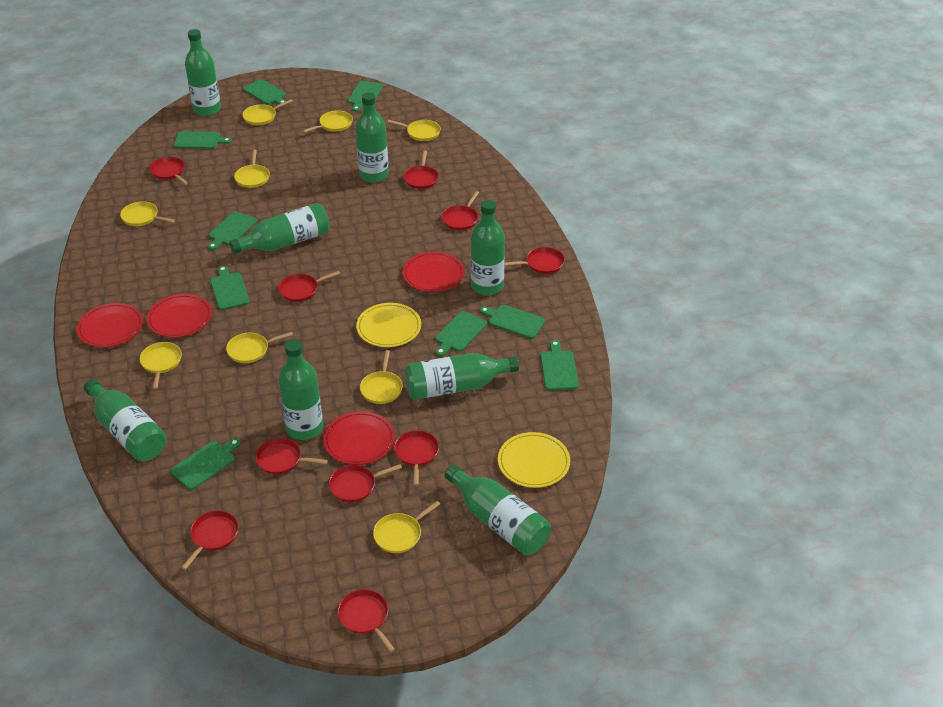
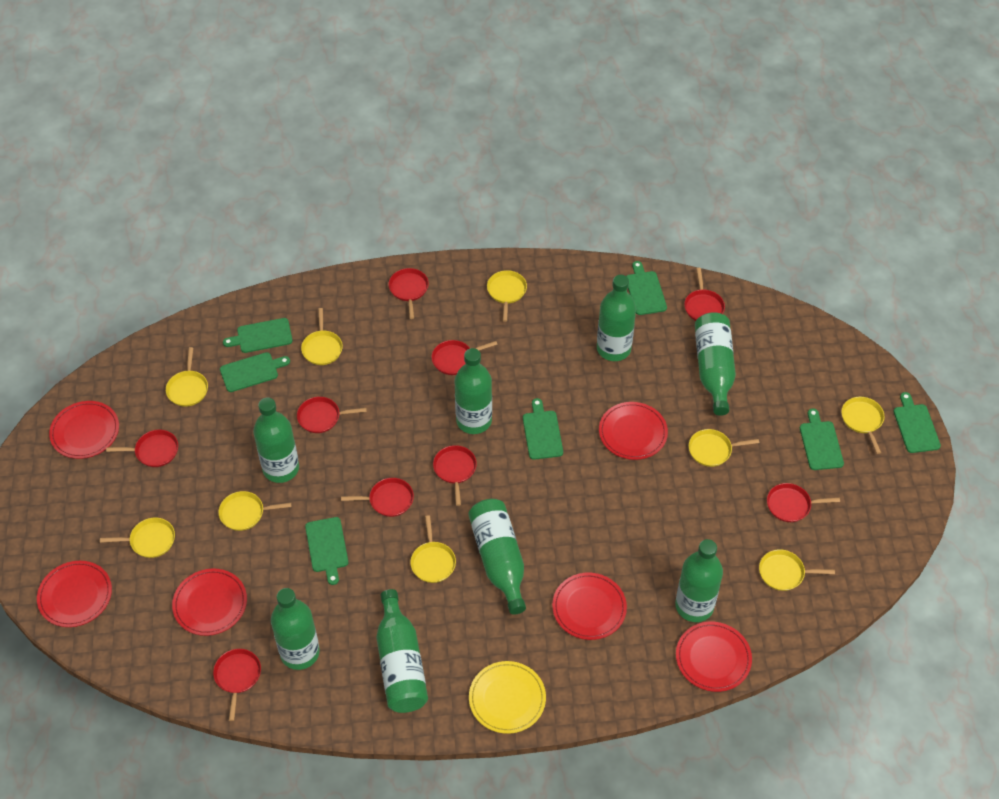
green cutting board: [170,438,241,490] [174,131,232,149] [208,211,257,250] [210,266,250,310] [243,79,286,106] [348,81,383,112] [435,311,487,356] [480,304,545,339] [540,340,579,390] = 9 -> [220,352,290,392] [223,318,293,353] [305,517,348,585] [523,398,563,460] [626,261,667,315] [800,408,844,470] [894,392,941,453] = 7
red pan: [149,157,188,185] [181,511,239,570] [255,438,328,474] [278,271,340,302] [329,464,402,502] [338,589,395,652] [394,430,439,486] [404,151,439,189] [442,191,479,230] [505,247,565,274] = 10 -> [106,430,178,467] [213,649,261,721] [297,397,367,433] [341,478,414,517] [388,268,429,319] [431,340,498,375] [433,445,477,506] [684,268,725,321] [767,483,840,522] = 9
red plate: [77,303,143,348] [147,294,212,338] [323,411,395,465] [402,252,465,292] = 4 -> [37,561,112,627] [49,401,119,459] [172,569,247,636] [552,573,627,640] [599,402,668,460] [676,622,752,692] = 6
yellow plate: [356,303,421,347] [498,432,570,488] = 2 -> [469,661,546,734] = 1

